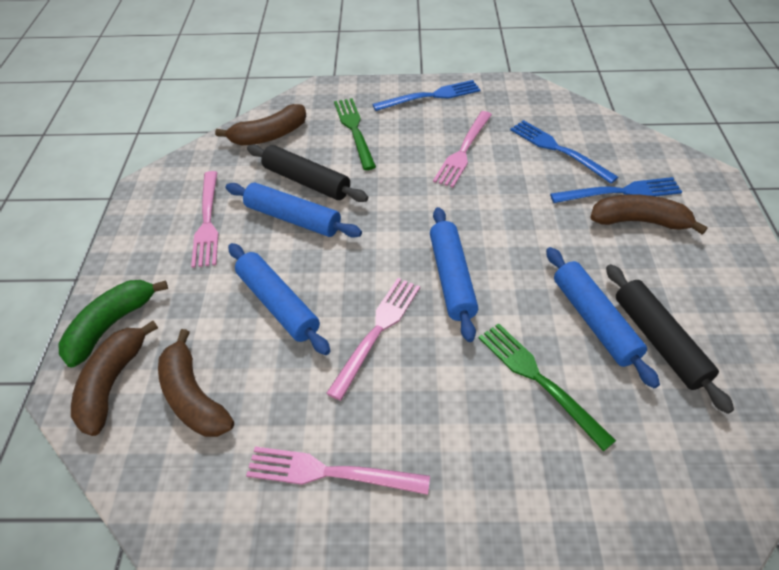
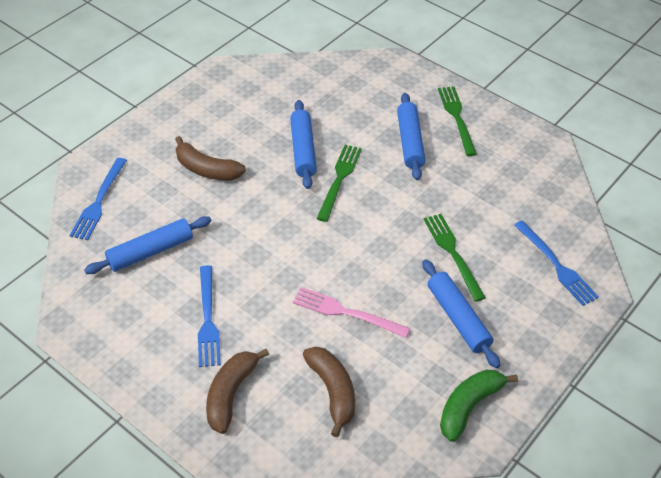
black rolling pin: [247,144,368,202] [606,264,734,414] = 2 -> none = 0
brown banana: [71,321,158,436] [158,329,234,437] [215,104,306,145] [590,194,708,235] = 4 -> [175,136,246,181] [206,349,269,434] [303,347,355,437] = 3
green fork: [334,98,376,170] [479,323,616,451] = 2 -> [316,145,362,222] [424,214,486,302] [438,86,477,156] = 3
pink fork: [191,171,219,268] [246,447,430,495] [326,278,420,401] [433,111,492,187] = 4 -> [293,287,410,338] = 1

